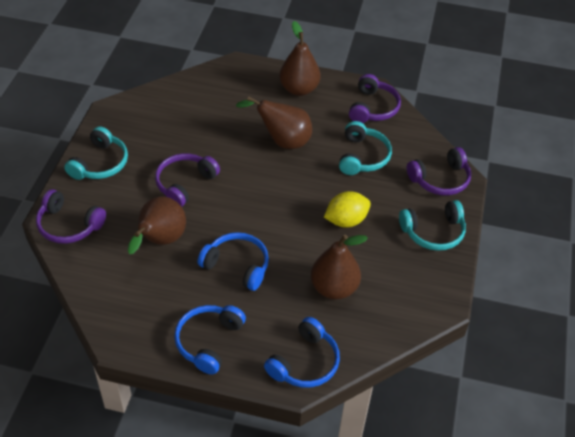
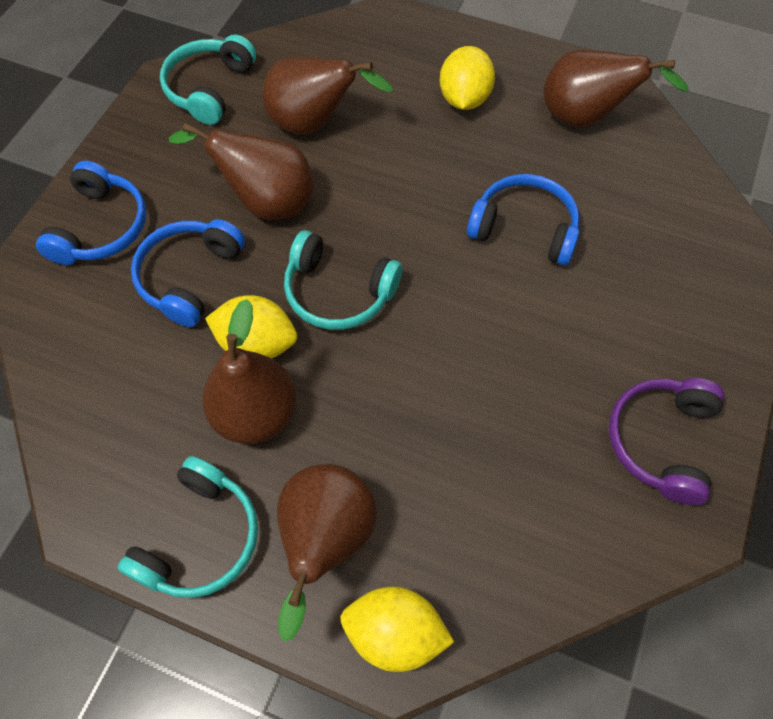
brown pear: [128,196,186,254] [236,96,312,149] [279,21,320,96] [311,235,368,300] = 4 -> [169,123,314,220] [202,299,296,444] [262,57,393,134] [277,464,376,642] [544,50,689,127] = 5
purple headphones: [36,189,106,244] [155,153,220,207] [349,74,401,123] [407,147,471,195] = 4 -> [609,378,724,505] = 1
yellow lemon: [324,191,371,228] = 1 -> [205,295,297,358] [340,587,454,672] [440,46,495,110] = 3

